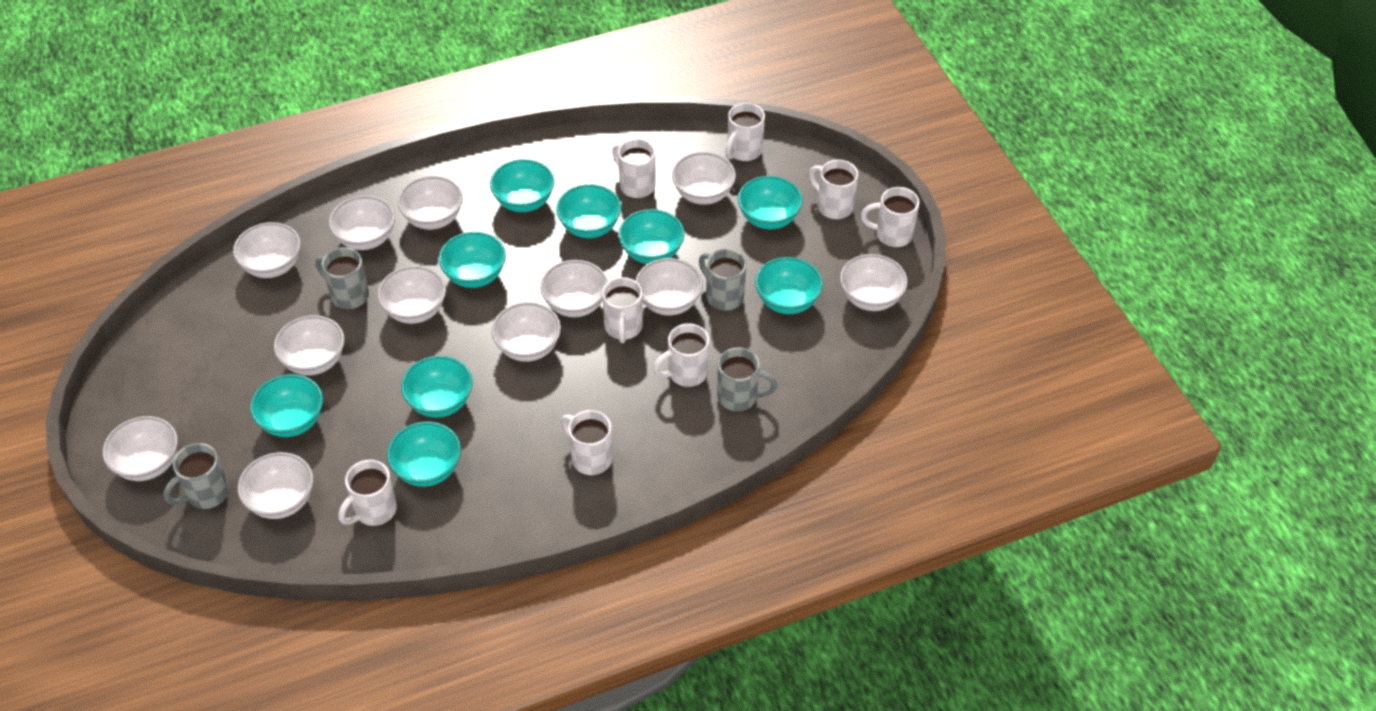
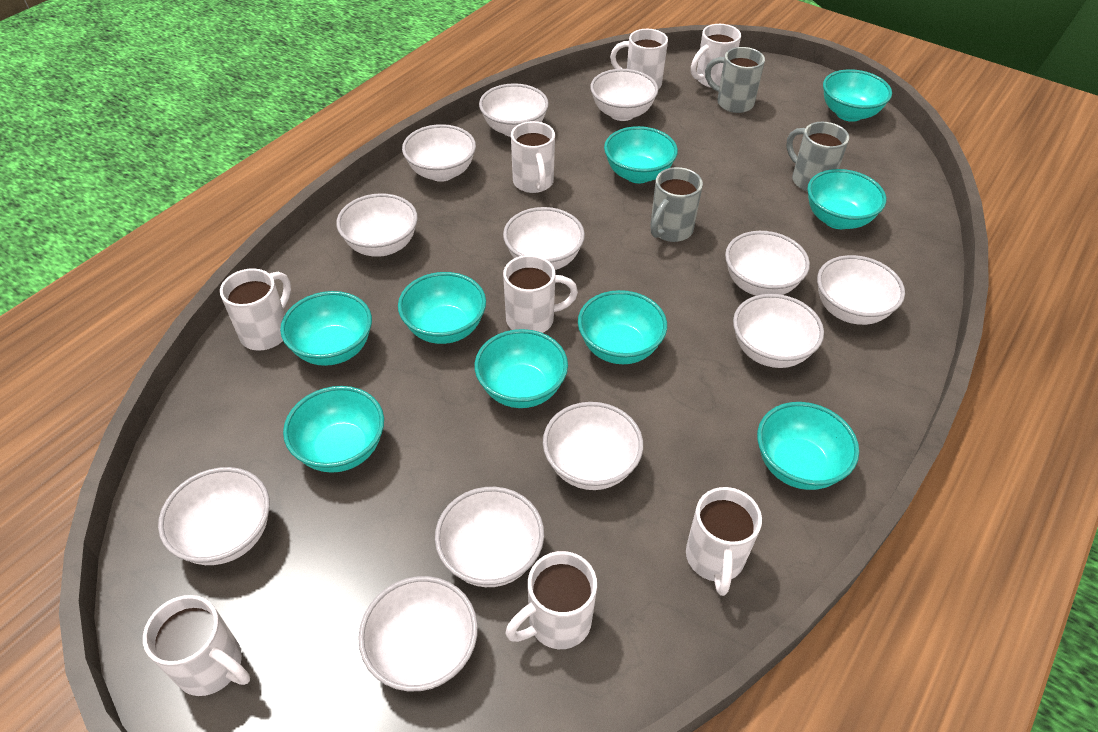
grey mug: [163,443,229,509] [315,247,369,309] [699,249,746,311] [717,347,777,411] = 4 -> [650,167,703,242] [705,47,765,113] [786,122,849,192] = 3

